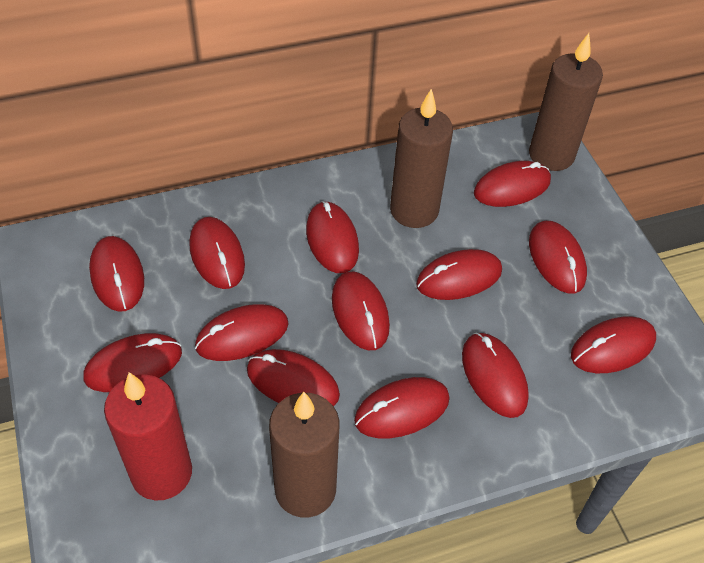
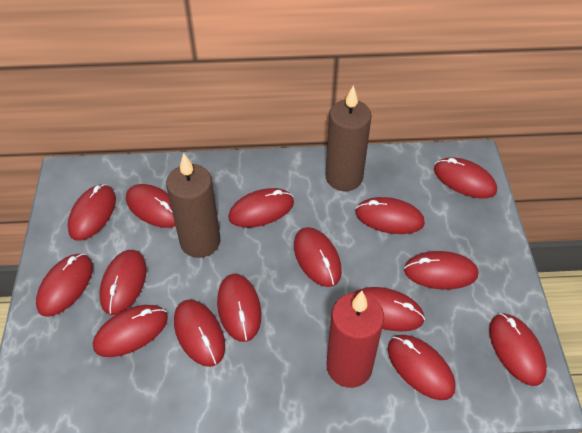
brown candle: [269,392,339,518] [390,89,453,228] [529,33,603,171] = 3 -> [166,153,221,258] [325,85,371,191] = 2
red mouse: [83,333,182,392] [89,236,144,312] [189,217,245,289] [195,304,289,361] [247,349,340,406] [306,201,359,273] [332,272,390,350] [354,377,450,438] [416,249,502,300] [462,332,529,418] [474,161,551,207] [529,221,587,293] [571,316,656,373] = 13 -> [36,254,93,317] [68,184,116,241] [93,305,168,357] [99,250,147,315] [126,184,175,228] [174,300,225,367] [217,274,261,342] [228,188,294,228] [294,227,342,287] [354,287,425,332] [355,197,425,234] [388,335,456,400] [404,251,478,290] [434,157,497,198] [489,313,547,386] = 15

